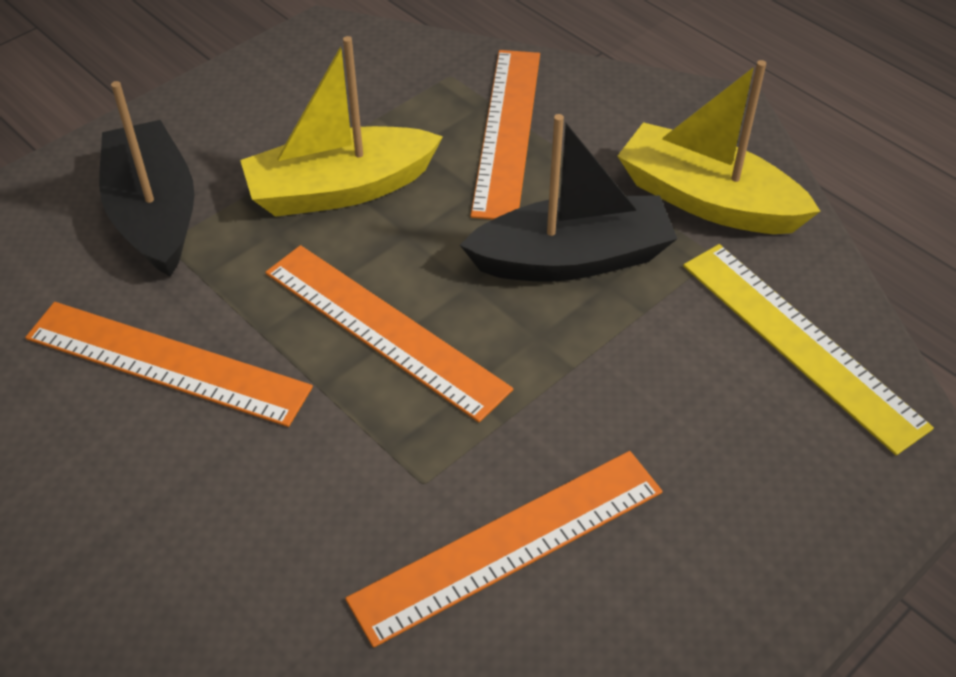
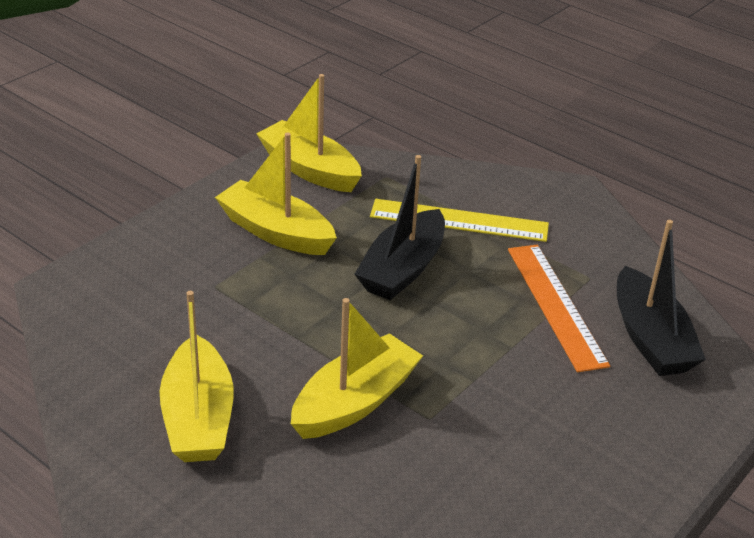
orange ruler: [25,302,313,427] [265,245,513,422] [345,451,662,648] [470,50,540,220] = 4 -> [508,245,610,372] = 1
yellow boat: [240,36,443,217] [618,60,820,234] = 2 -> [160,291,234,462] [215,132,337,255] [256,74,362,192] [291,298,423,439] = 4

